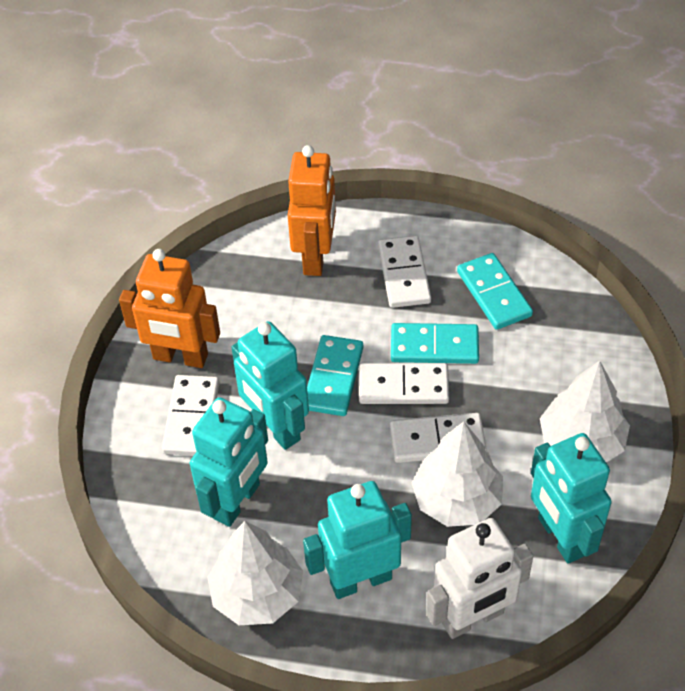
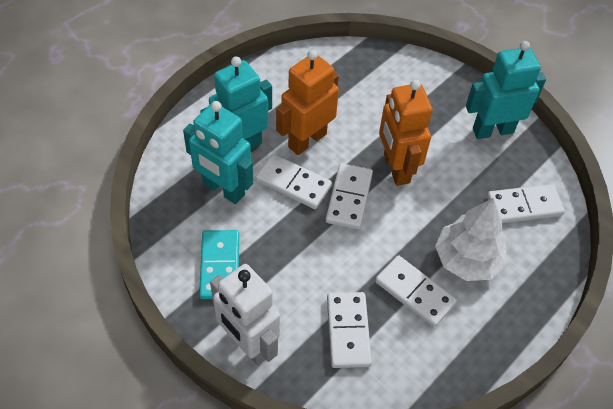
turquoise domino: [307,335,363,416] [391,323,479,364] [457,253,533,330] = 3 -> [199,230,239,299] = 1
turquoise robot: [190,397,268,527] [231,321,309,450] [303,481,412,599] [531,433,612,564] = 4 -> [183,101,254,204] [200,57,272,149] [466,41,546,139] = 3
white domino: [162,375,219,456] [359,363,449,404] [378,235,431,308] [390,413,487,463] = 4 -> [256,154,332,209] [326,163,373,229] [327,292,372,368] [375,255,457,327] [487,184,565,223] = 5
white tree: [207,521,303,625] [412,421,503,527] [540,361,630,463] = 3 -> [435,198,507,281] = 1

